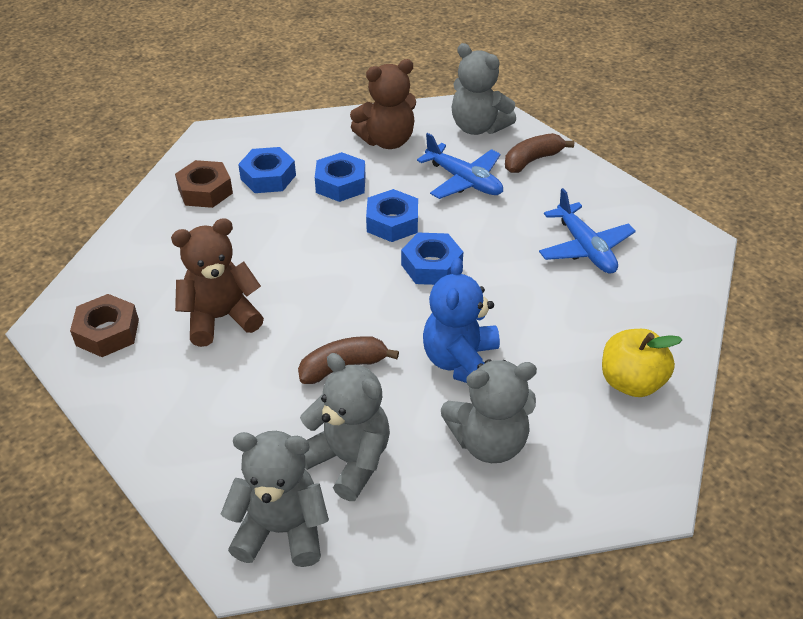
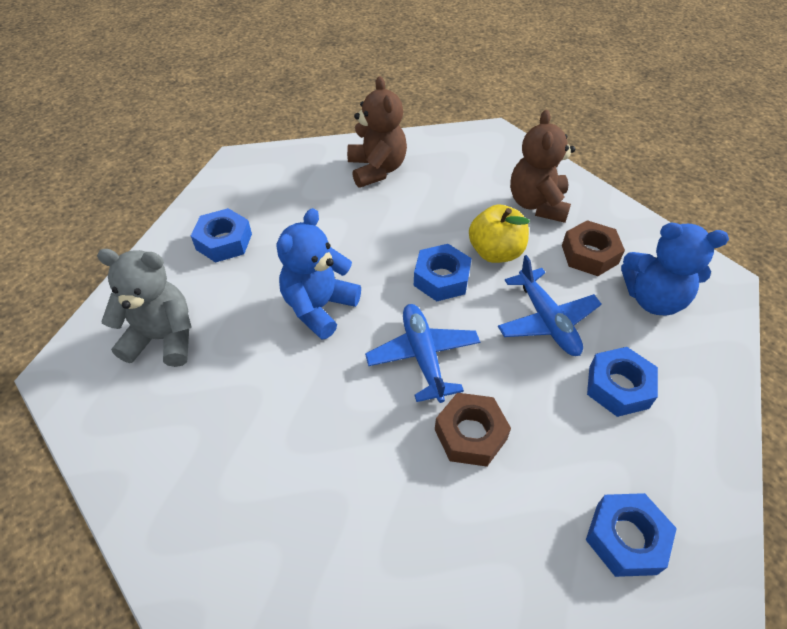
blue teddy bear: [423,257,500,383] = 1 -> [277,208,361,340] [621,223,729,315] = 2
brown banana: [298,336,399,384] [505,133,574,173] = 2 -> none = 0
grey teddy bear: [221,431,329,567] [300,353,390,501] [441,359,537,463] [452,43,516,135] = 4 -> [97,249,192,367] = 1

